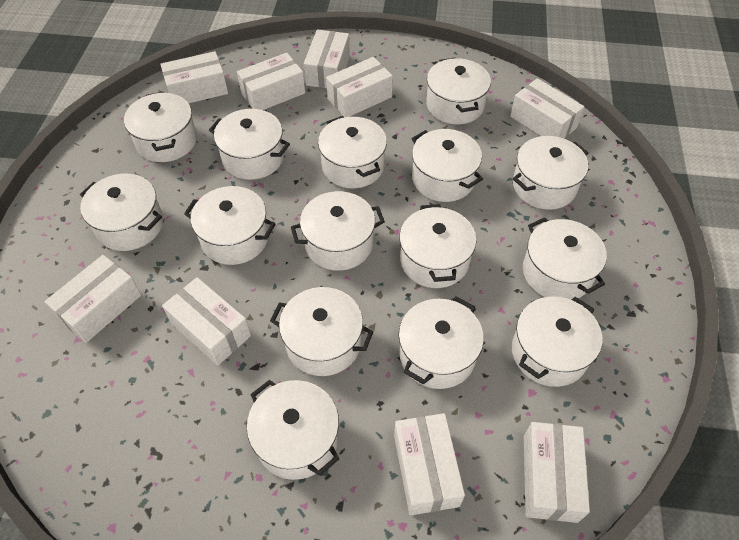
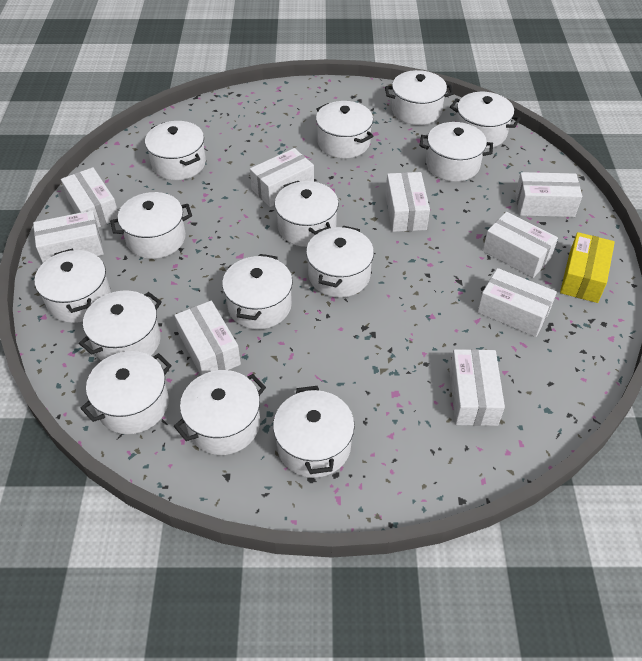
white pot: [80,174,163,251] [124,92,197,162] [184,186,276,265] [209,109,290,180] [247,380,339,480] [270,287,374,376] [291,191,385,271] [318,116,387,188] [399,204,476,288] [399,296,484,389] [412,129,483,202] [426,58,491,125] [512,297,602,387] [513,136,588,210] [523,217,607,300] = 15 -> [34,249,111,323] [79,290,162,361] [80,351,172,434] [110,192,192,259] [145,121,206,180] [174,370,266,455] [222,254,293,329] [273,386,355,478] [275,181,339,247] [306,226,374,297] [316,101,374,158] [385,70,454,125] [419,122,493,182] [450,92,521,148] = 14
yellow box: none = 0 -> [560,232,615,303] = 1

